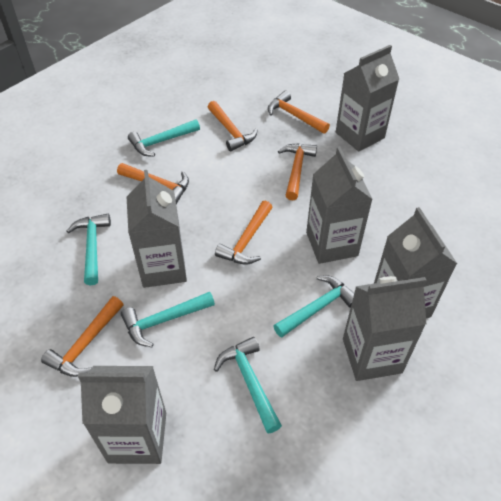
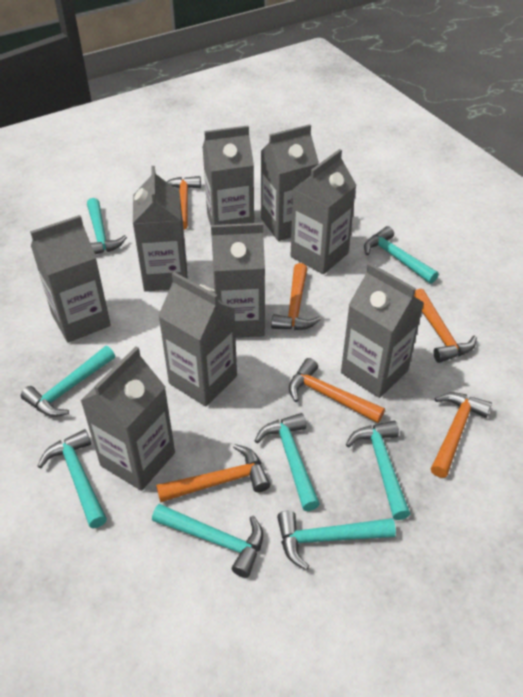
grey carton: [78,366,166,464] [127,170,187,288] [306,146,373,264] [336,45,399,152] [343,276,426,381] [374,207,457,318] = 6 -> [30,215,111,343] [81,347,175,491] [133,166,188,292] [158,272,237,406] [202,125,254,225] [211,223,265,338] [261,124,319,241] [291,149,357,274] [341,263,424,398] = 9
turquoise hammer: [67,214,111,285] [121,292,215,347] [128,119,200,157] [214,337,282,433] [274,276,354,338] = 5 -> [21,346,115,417] [37,429,107,528] [87,198,127,255] [152,504,263,578] [255,413,320,511] [277,511,396,570] [346,421,410,520] [364,226,439,284] = 8

